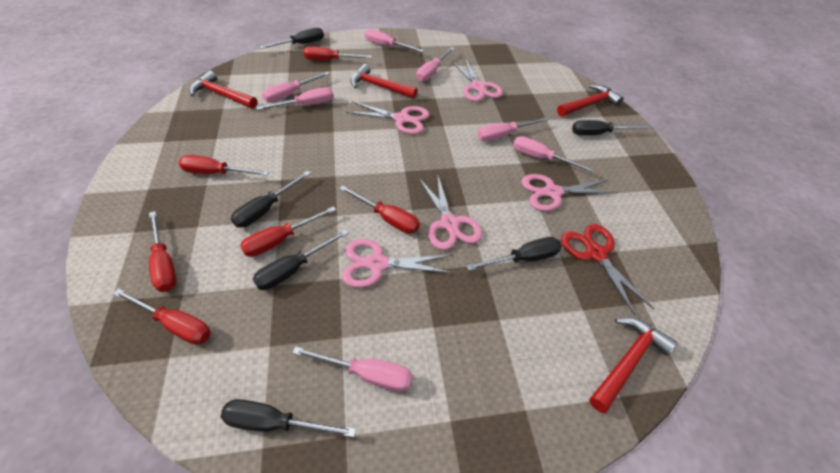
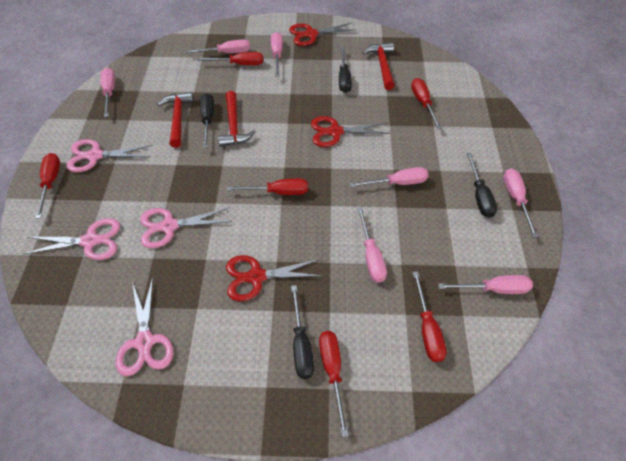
black screwdriver: [221,399,356,437] [231,171,311,228] [253,229,349,290] [260,28,324,49] [467,237,562,271] [572,120,648,135] = 6 -> [200,93,214,148] [291,285,314,379] [339,47,352,93] [467,153,497,218] = 4
pink scissors: [342,239,453,288] [346,101,430,134] [419,174,482,250] [452,58,503,102] [521,174,618,211] = 5 -> [23,218,120,260] [67,139,152,172] [116,277,173,376] [140,207,232,248] = 4
red hammer: [189,71,257,109] [350,64,418,99] [557,85,624,116] [589,317,678,413] = 4 -> [157,92,194,148] [218,91,255,147] [363,42,395,90] = 3
red scissors: [561,224,654,316] = 1 -> [226,255,323,301] [289,23,357,46] [311,116,390,147] = 3

